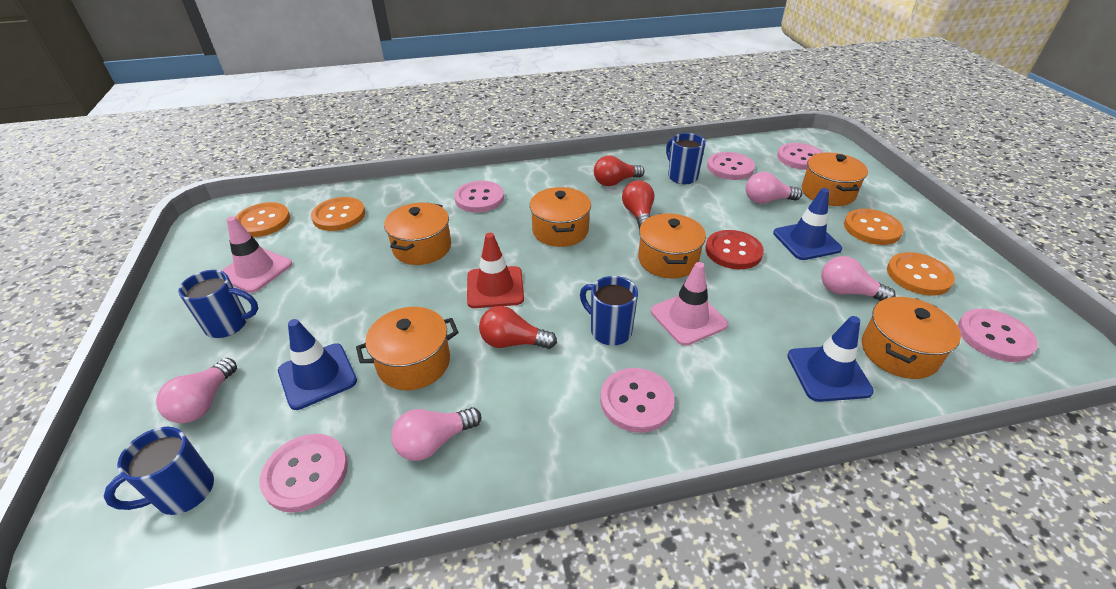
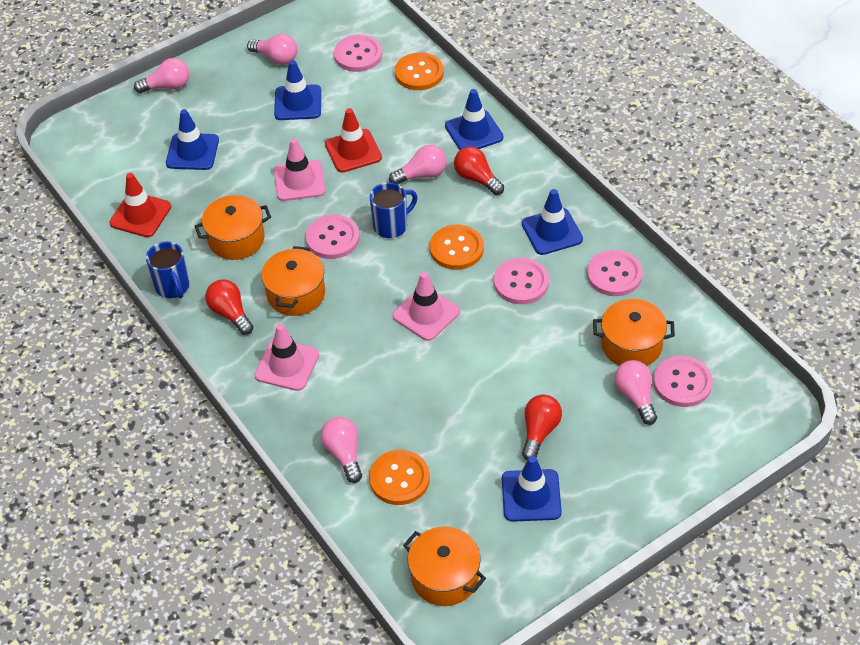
blue mug: [104,427,214,515] [178,270,258,338] [580,276,638,346] [666,133,706,184] = 4 -> [146,242,190,299] [370,182,418,238] = 2
blue traffic cone: [278,319,357,410] [773,188,842,260] [787,316,874,402] = 3 -> [166,109,219,170] [274,60,321,120] [445,89,503,150] [502,456,562,522] [522,189,583,255] = 5
orange button: [235,202,290,237] [311,197,365,231] [844,209,904,245] [887,252,955,296] = 4 -> [369,450,430,505] [395,52,444,90] [430,225,484,270] = 3
orange pot: [356,307,459,390] [384,203,451,265] [530,187,591,247] [638,213,706,278] [802,152,868,206] [862,297,961,379] = 6 -> [195,195,271,260] [261,246,325,316] [403,527,486,606] [593,299,675,366] = 4
pink button: [260,434,348,513] [454,181,504,213] [600,368,675,433] [707,152,755,180] [777,143,824,170] [958,309,1038,362] = 6 -> [306,215,360,259] [334,35,382,72] [494,258,549,304] [587,250,643,296] [653,356,713,407] = 5
pink light bulb: [156,358,237,423] [391,407,481,461] [746,172,802,204] [821,256,896,301] = 4 -> [134,58,189,93] [247,34,298,65] [321,417,362,483] [389,145,447,184] [614,360,657,425] = 5
pink traffic cone: [221,216,292,293] [651,262,728,346] = 2 -> [254,324,319,391] [274,138,325,201] [393,272,460,341] = 3
red button: [705,230,764,269] = 1 -> none = 0
red traffic cone: [467,233,524,308] = 1 -> [109,173,171,237] [325,108,382,173] = 2

